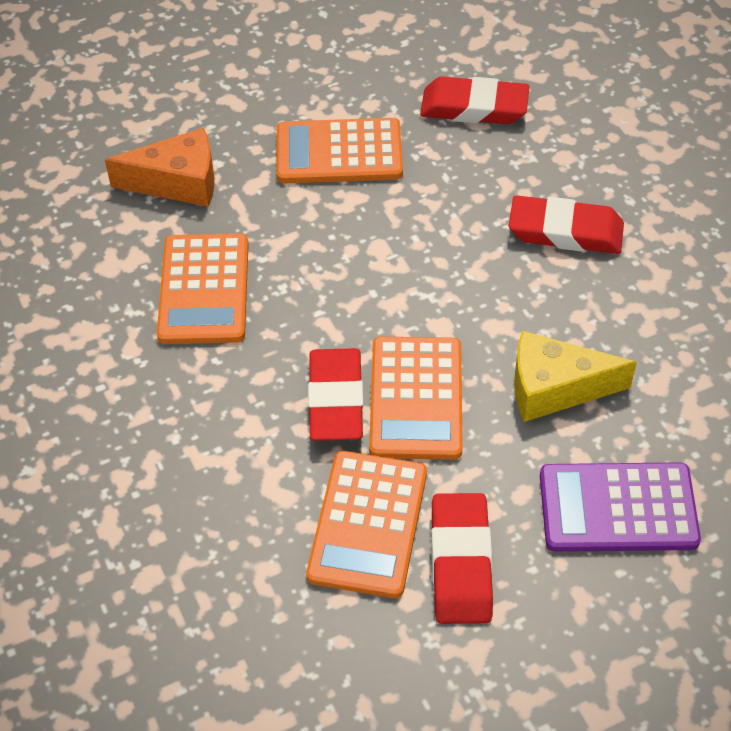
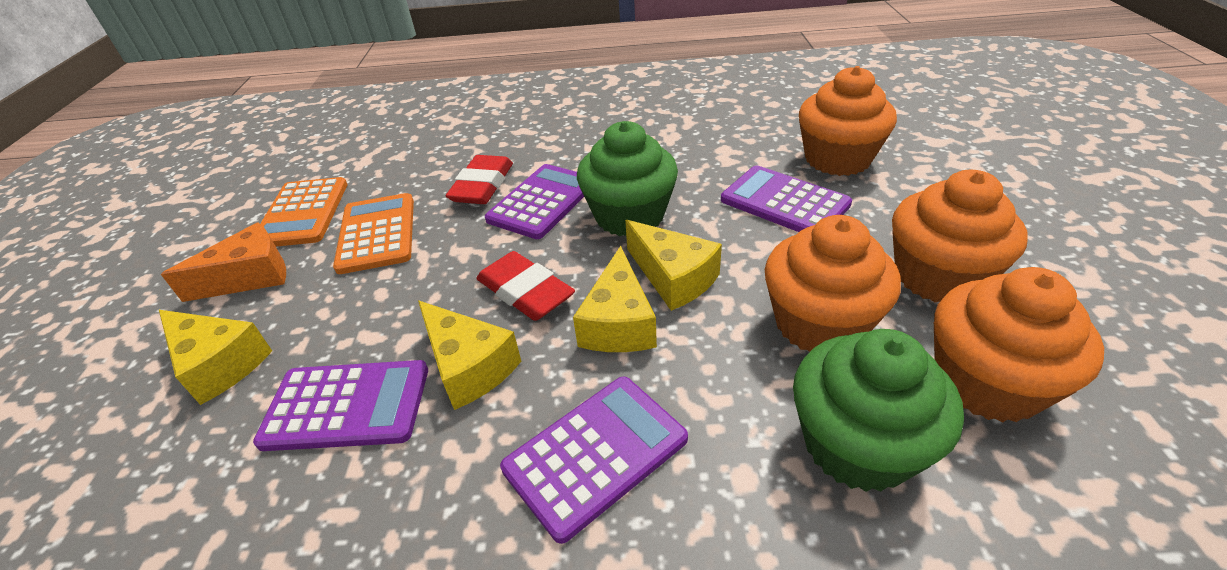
green cupcake: none = 0 -> [577,121,678,236] [793,329,964,492] = 2
orange calculator: [157,233,249,344] [277,118,403,183] [306,451,427,598] [369,337,463,460] = 4 -> [260,177,348,247] [333,193,414,274] = 2
orange cupcake: none = 0 -> [765,215,901,352] [799,66,897,176] [892,170,1028,302] [934,267,1104,423] = 4
purple calculator: [540,462,701,552] = 1 -> [253,360,428,451] [485,164,584,239] [500,377,688,544] [721,165,852,232] = 4
red eraser: [308,348,363,441] [420,77,529,124] [432,493,493,624] [509,195,624,254] = 4 -> [446,155,513,204] [477,251,575,321] = 2
yellow cheese: [514,331,637,422] = 1 -> [159,310,272,405] [418,301,521,410] [573,246,657,352] [625,220,722,311] = 4

